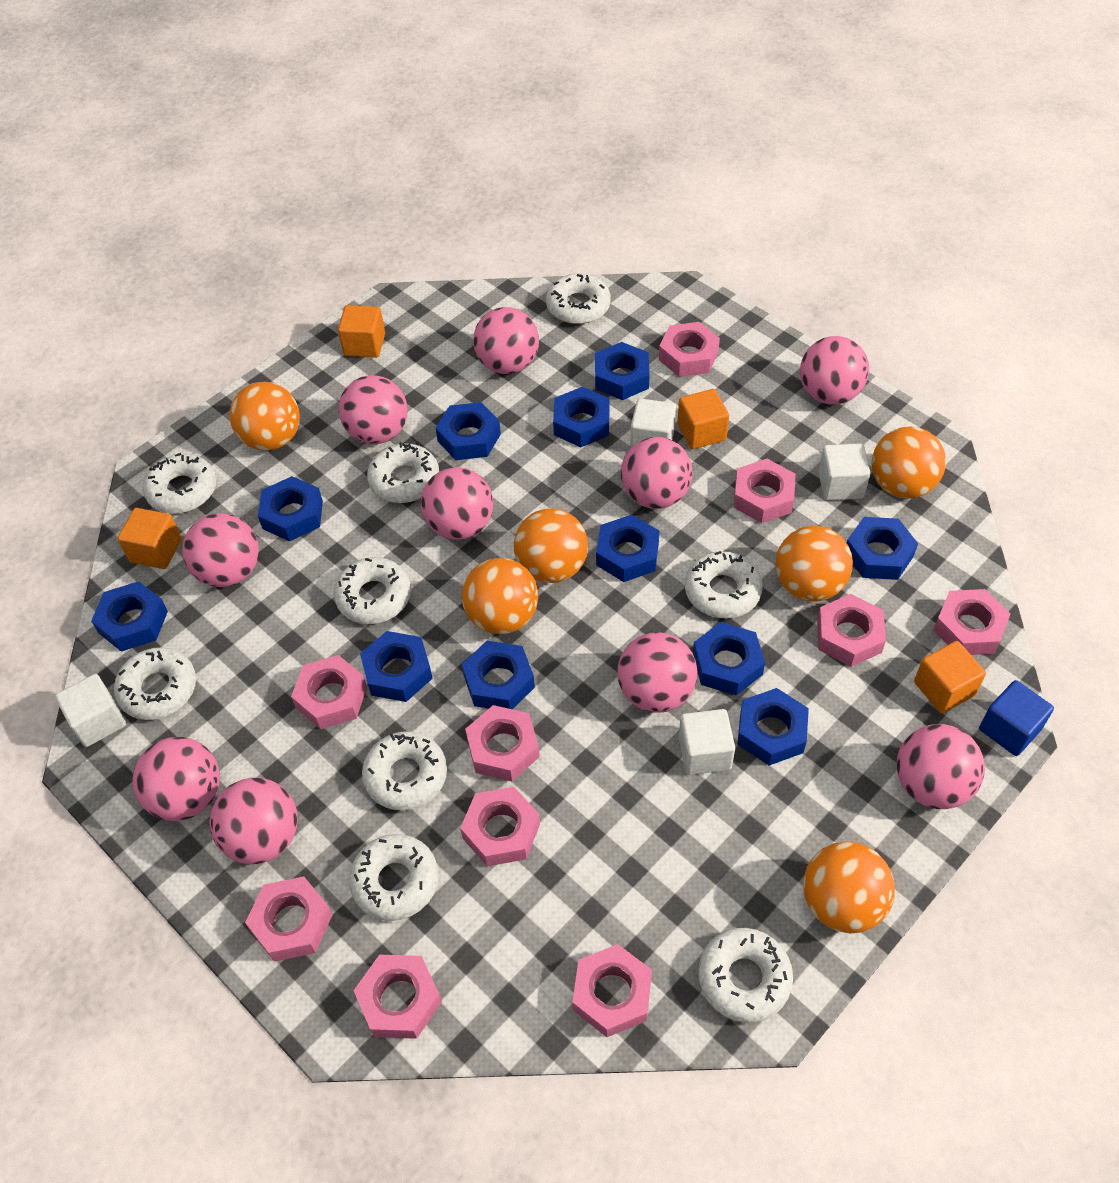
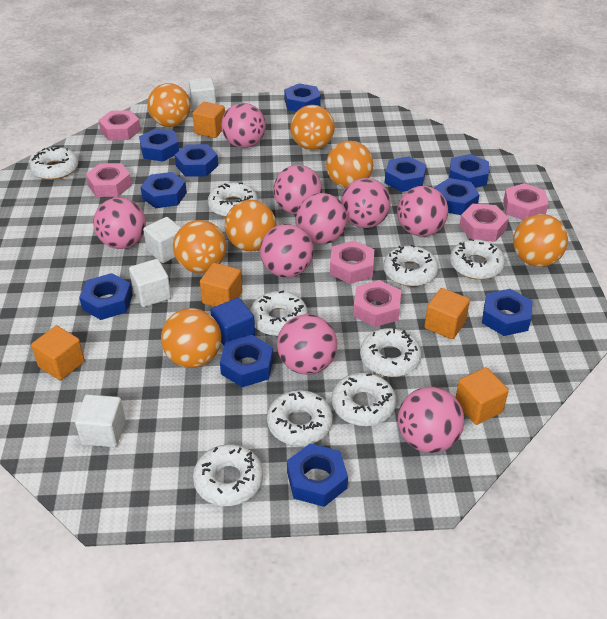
orange ball: [230,382,300,451] [462,558,538,634] [514,509,588,583] [776,526,853,602] [803,841,895,934] [872,426,946,499] = 6 -> [147,83,191,127] [161,308,221,368] [173,220,227,273] [225,200,276,252] [290,105,335,150] [326,141,373,188] [513,214,568,267] = 7
orange cube: [118,508,182,569] [338,305,385,358] [677,389,729,449] [914,641,986,713] = 4 -> [31,326,85,380] [192,102,225,138] [200,263,242,307] [424,288,470,339] [456,367,509,425] = 5
pink ball: [132,737,220,821] [182,513,259,587] [210,778,298,864] [338,375,408,444] [421,467,493,540] [473,307,539,374] [617,632,697,713] [621,437,692,509] [800,336,869,404] [897,724,985,809] = 10 -> [93,198,146,249] [221,103,266,148] [260,224,314,278] [273,165,322,214] [277,314,337,375] [296,193,347,244] [341,178,391,228] [397,186,448,237] [398,387,464,453] = 9
pink nut: [245,876,332,962] [291,655,367,729] [353,955,442,1039] [460,787,540,866] [465,705,539,781] [572,944,652,1037] [659,322,720,377] [733,459,795,523] [817,594,886,667] [933,589,1011,655] = 10 -> [86,163,132,197] [98,110,141,141] [330,240,374,284] [353,280,401,327] [459,204,509,242] [503,183,548,220] = 6

